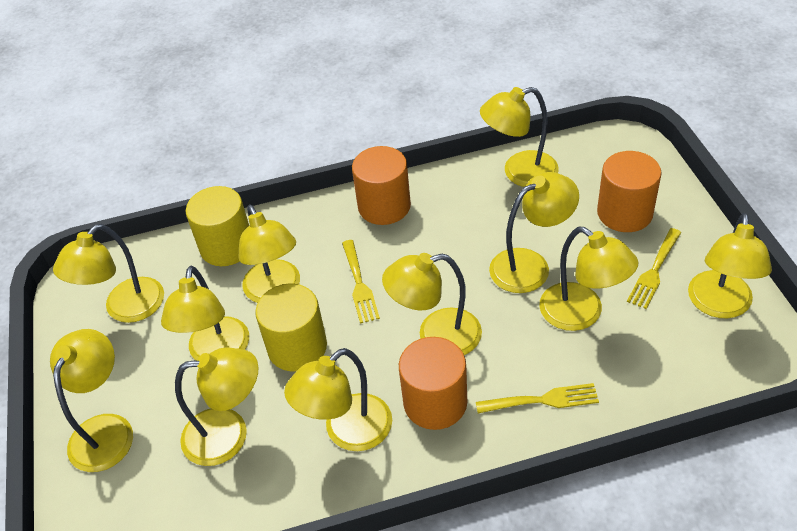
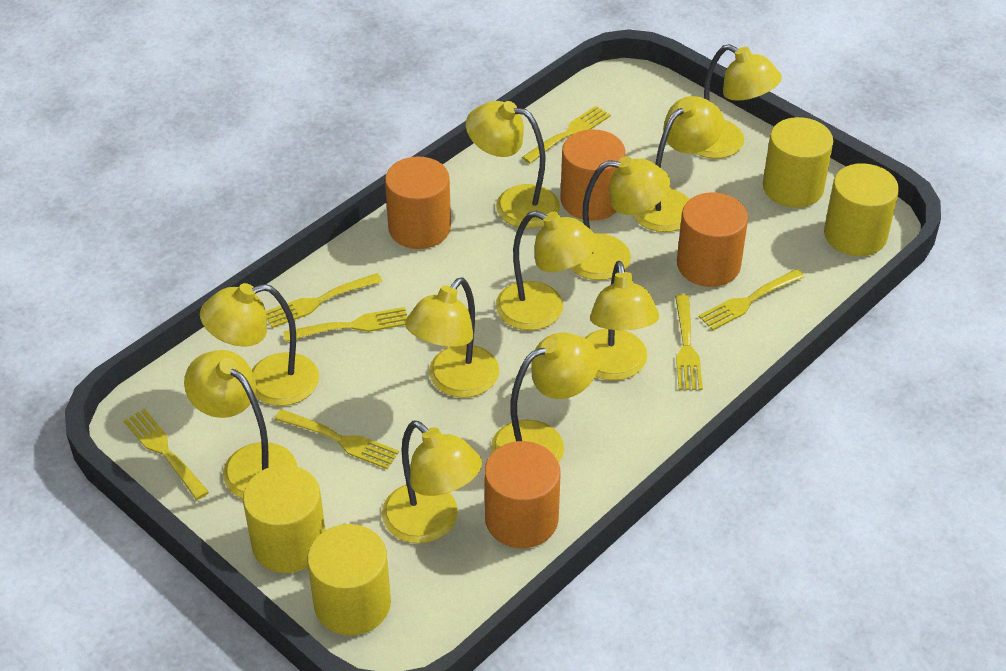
orange cylinder: [352,146,411,225] [399,337,467,430] [597,151,662,232] = 3 -> [385,156,451,249] [484,441,561,548] [560,129,626,221] [677,192,748,287] = 4
yellow cylinder: [186,186,249,266] [255,284,327,371] = 2 -> [243,465,325,573] [307,524,391,636] [763,117,833,208] [824,163,899,256] = 4
yellow fork: [342,240,380,324] [476,383,599,413] [627,228,681,309] = 3 -> [124,409,209,500] [266,273,382,328] [274,409,399,469] [284,307,408,342] [522,106,611,163] [675,294,703,390] [699,269,805,330] = 7

